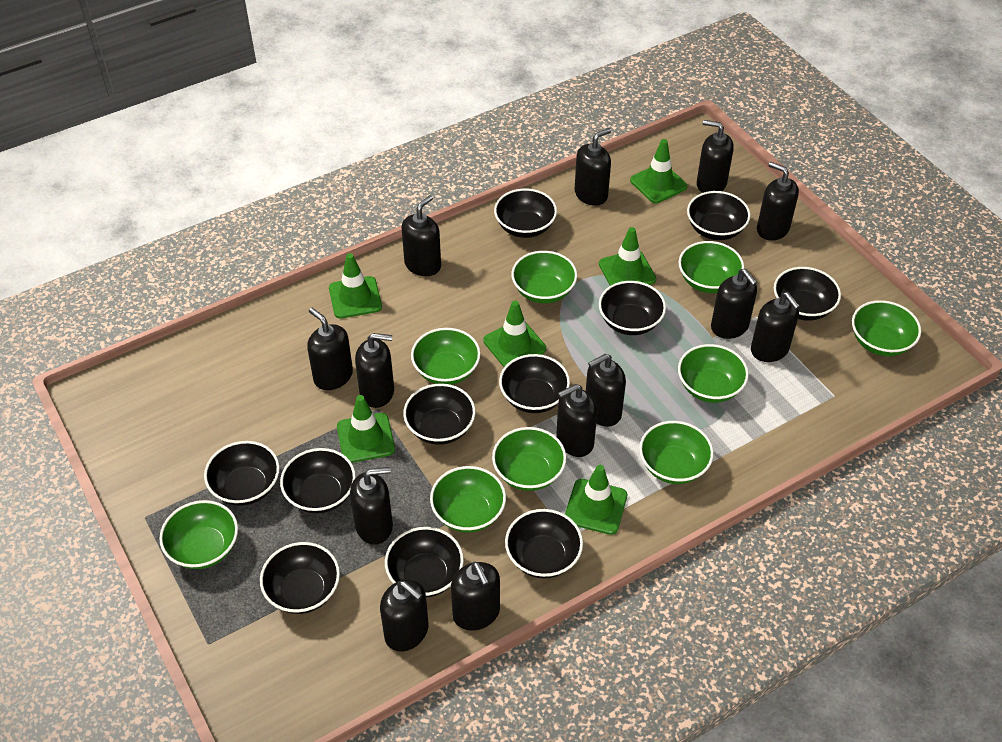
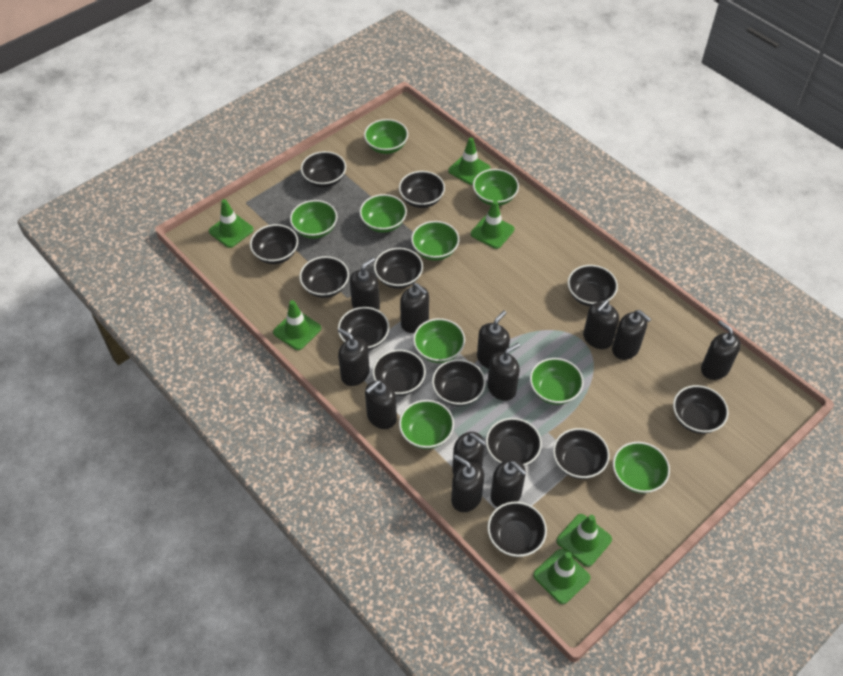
black bowl: [204,441,280,506] [260,542,340,614] [280,448,356,513] [385,527,464,597] [403,384,475,445] [494,189,557,238] [499,354,570,413] [505,509,583,578] [599,281,666,335] [687,191,751,240] [774,267,841,321] = 11 -> [250,224,298,264] [299,256,349,298] [301,151,346,188] [338,307,389,350] [372,350,426,396] [374,248,423,289] [399,171,445,208] [432,359,486,406] [486,418,542,466] [487,502,547,557] [553,428,610,479] [568,265,618,306] [673,385,728,434] = 13
black soap dispenser: [307,308,353,390] [350,467,393,545] [355,333,394,408] [380,579,428,651] [402,195,441,276] [451,562,500,630] [556,384,597,457] [575,128,611,206] [586,354,626,427] [697,120,734,193] [711,269,757,339] [751,292,800,362] [757,162,799,240] = 13 -> [338,328,370,386] [350,258,380,310] [365,380,397,429] [400,283,429,333] [451,455,484,512] [452,432,486,475] [477,311,510,369] [487,343,520,401] [491,459,526,507] [583,300,619,349] [612,310,651,360] [701,320,741,380] = 12

